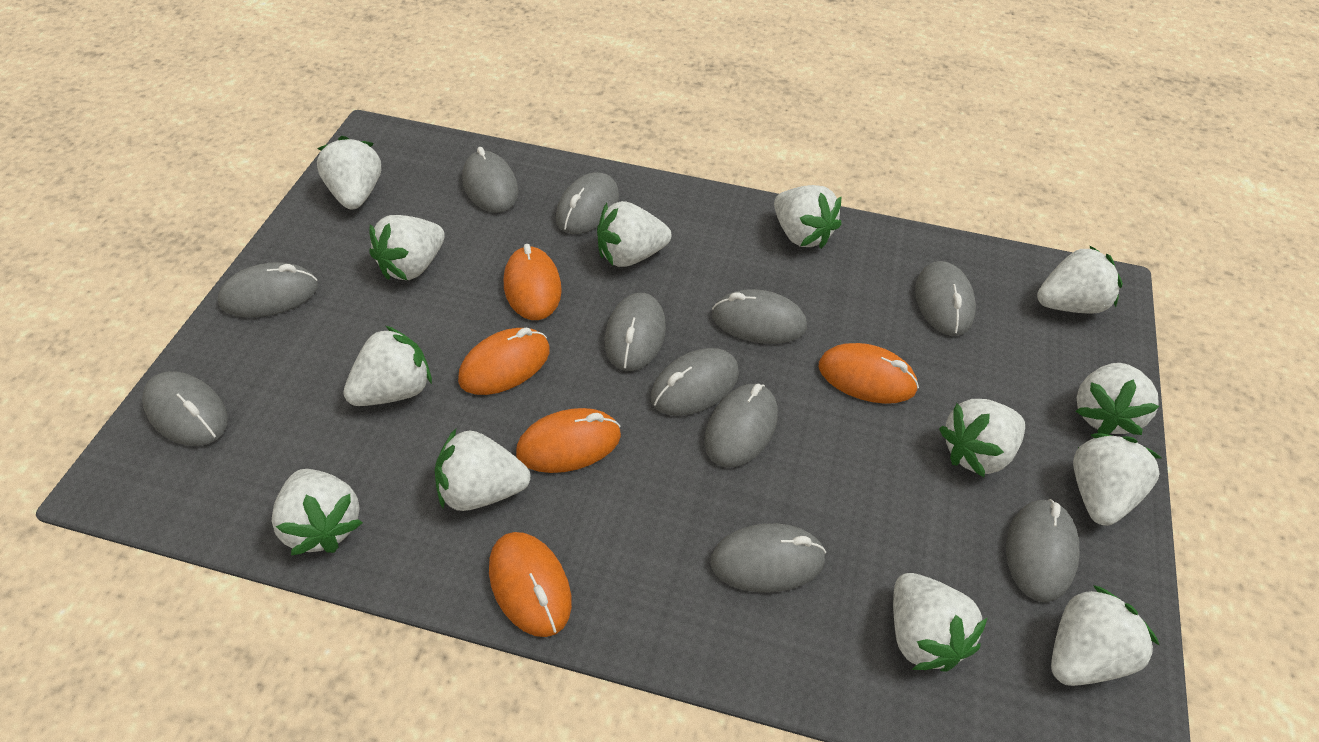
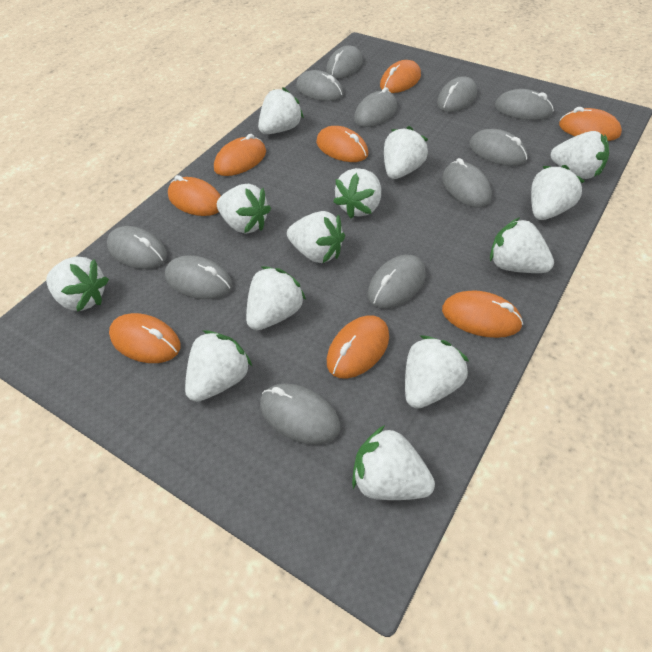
orange mouse: [458,328,550,395] [489,532,572,637] [504,244,562,320] [516,408,621,473] [819,343,919,404] = 5 -> [109,313,181,363] [168,175,221,216] [214,134,266,176] [316,126,368,162] [327,315,389,378] [380,60,421,93] [442,290,523,338] [559,107,622,141] = 8

